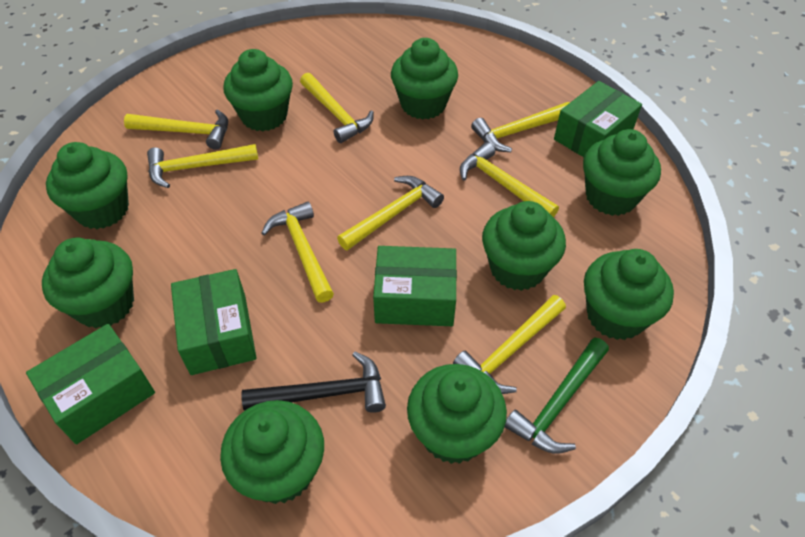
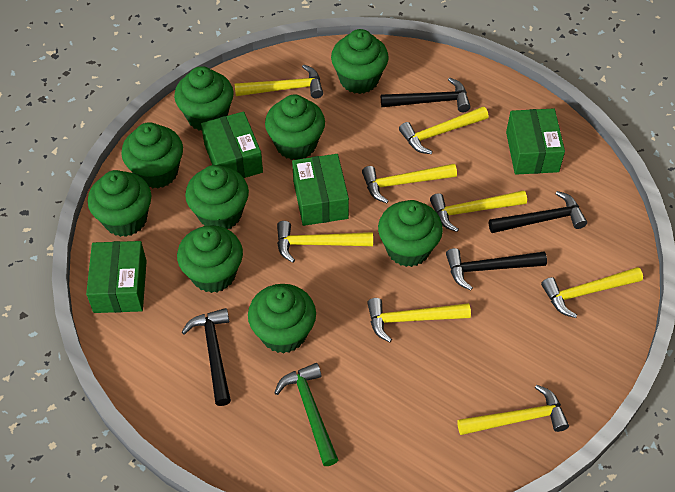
black hammer: [241,352,386,413] = 1 -> [182,308,231,406] [381,77,471,112] [446,248,547,290] [489,191,587,233] = 4

